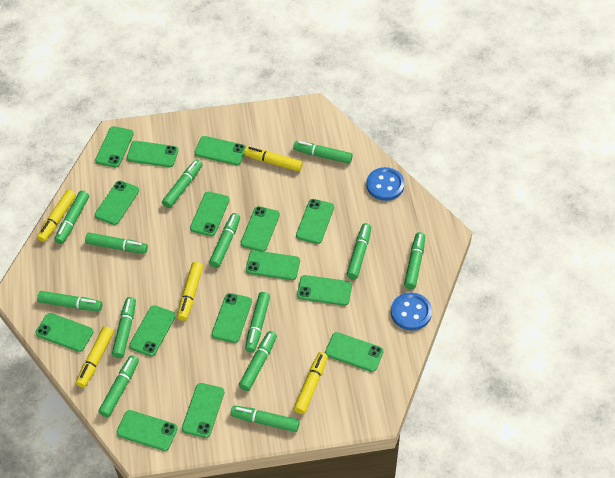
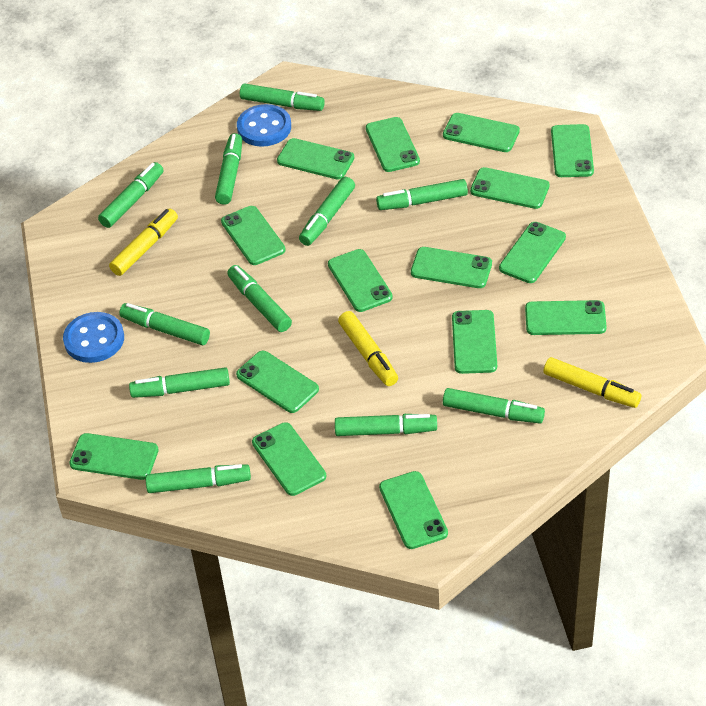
green marker: [37,291,102,311] [55,191,89,244] [85,233,148,254] [98,355,139,417] [112,297,136,358] [162,159,202,208] [209,213,240,268] [231,405,300,432] [239,331,277,391] [245,292,270,353] [293,141,353,164] [347,223,371,280] [404,232,425,289] = 13 -> [98,162,164,228] [119,303,210,345] [129,367,230,398] [146,464,251,493] [215,133,242,205] [227,265,292,332] [240,83,325,111] [299,177,355,246] [335,414,437,436] [376,179,468,210] [443,388,545,423] = 11
yellow marker: [37,190,76,242] [76,326,114,388] [177,262,203,321] [244,147,303,172] [294,352,328,414] = 5 -> [109,208,178,276] [338,311,398,386] [543,357,641,408] = 3

